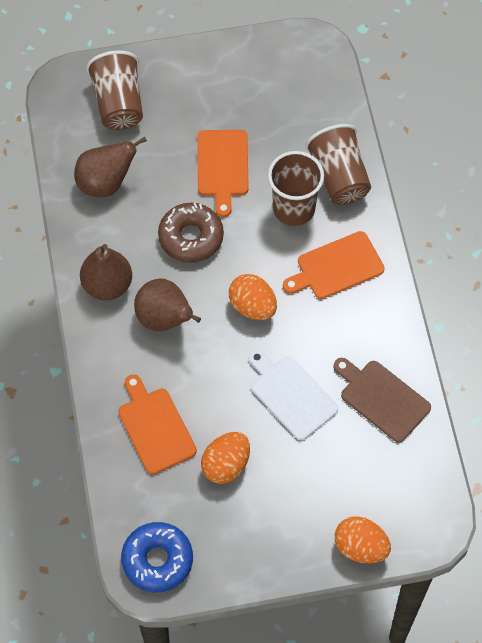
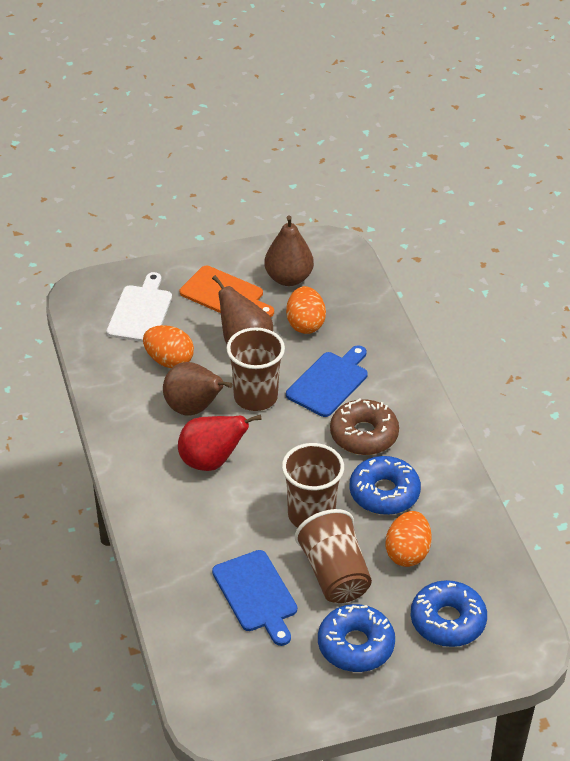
blue cutting board: none = 0 -> [212,550,297,646] [286,345,368,417] = 2
blue donut: [121,522,193,593] = 1 -> [318,604,395,672] [349,456,421,515] [411,580,487,647] = 3
brown cutting board: [333,358,431,443] = 1 -> none = 0
orange cutting board: [118,375,197,474] [198,130,249,217] [283,231,385,299] = 3 -> [180,266,274,317] = 1
red pear: none = 0 -> [178,414,262,471] = 1

